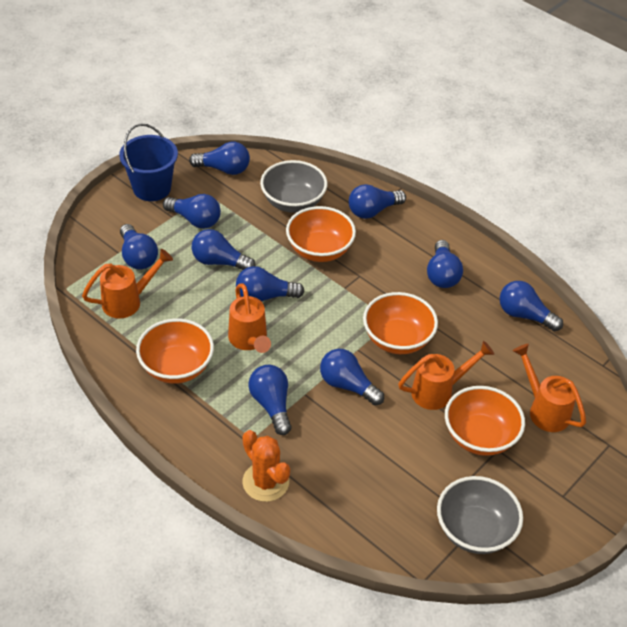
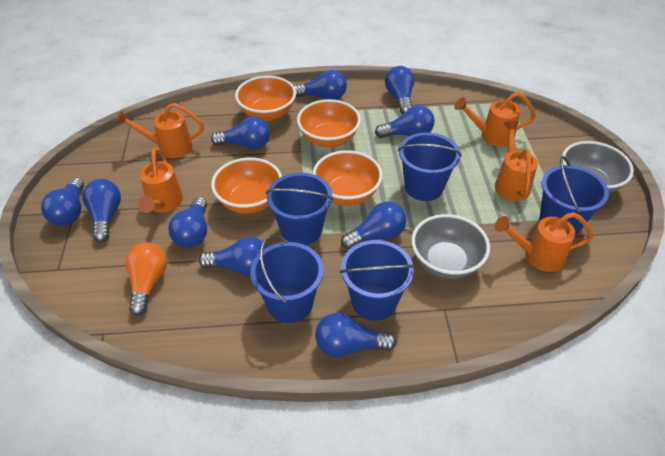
blue bucket: [119,123,178,201] = 1 -> [250,235,324,323] [266,173,333,245] [340,240,415,321] [398,132,461,201] [540,156,609,235] = 5
orange cactus: [242,430,290,502] = 1 -> none = 0
orange light bulb: none = 0 -> [125,242,167,316] = 1
orange watering can: [82,249,173,319] [228,283,271,353] [398,341,494,410] [513,344,586,432] = 4 -> [115,103,204,158] [137,148,183,213] [454,92,536,147] [495,121,538,201] [495,212,593,272] = 5

